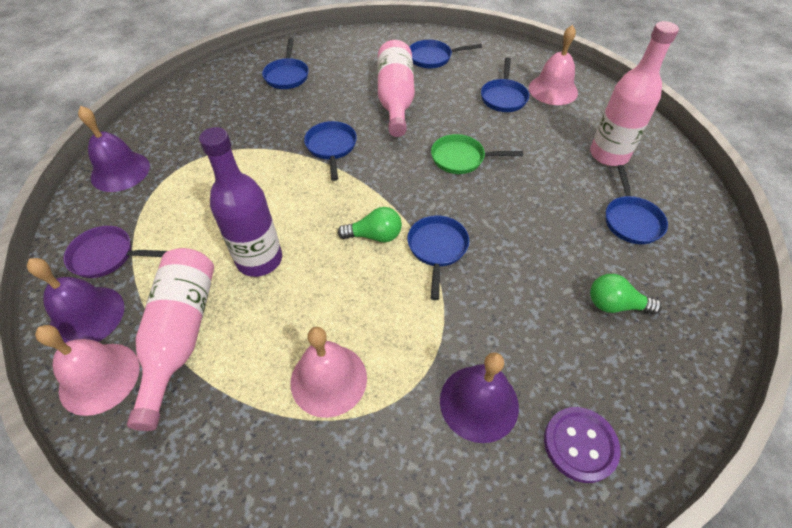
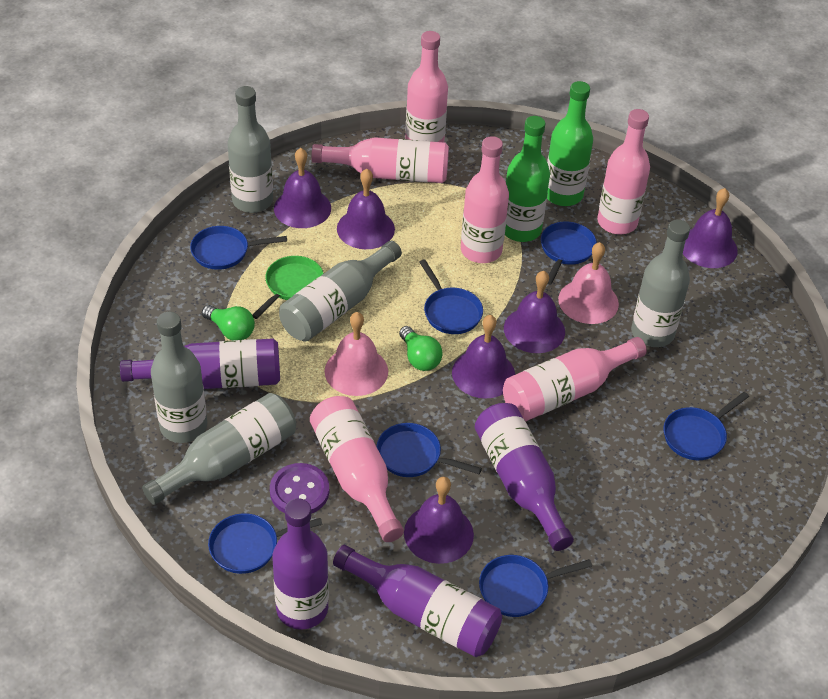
blue pan: [262,38,309,89] [304,121,357,181] [407,215,469,300] [409,40,482,68] [481,57,529,112] [606,165,668,244] = 6 -> [190,226,287,270] [208,513,323,574] [376,423,482,477] [419,259,483,334] [479,555,592,617] [541,221,597,285] [663,392,749,460] = 7
green bottle: none = 0 -> [505,116,550,242] [547,81,593,206] = 2
grey bottle: none = 0 -> [142,393,296,505] [151,312,207,443] [227,86,273,213] [279,241,402,341] [631,220,690,347] = 5
pink bell: [35,325,139,416] [290,327,367,418] [529,25,578,105] = 3 -> [324,312,388,396] [558,242,619,324] = 2
pink bottle: [127,248,214,431] [377,40,415,137] [590,21,679,166] = 3 -> [310,396,404,542] [311,137,449,183] [405,31,448,142] [461,136,509,263] [503,337,647,421] [597,109,650,234] = 6
purple bell: [27,258,124,343] [78,106,150,192] [440,352,519,443] = 3 -> [274,148,331,228] [337,169,395,249] [404,477,474,564] [452,315,515,399] [504,271,565,353] [683,188,738,268] = 6
purple bottle: [199,127,282,277] = 1 -> [120,338,280,389] [272,498,329,630] [333,545,502,657] [475,403,574,551] = 4
purple pan: [63,226,167,278] = 1 -> none = 0

